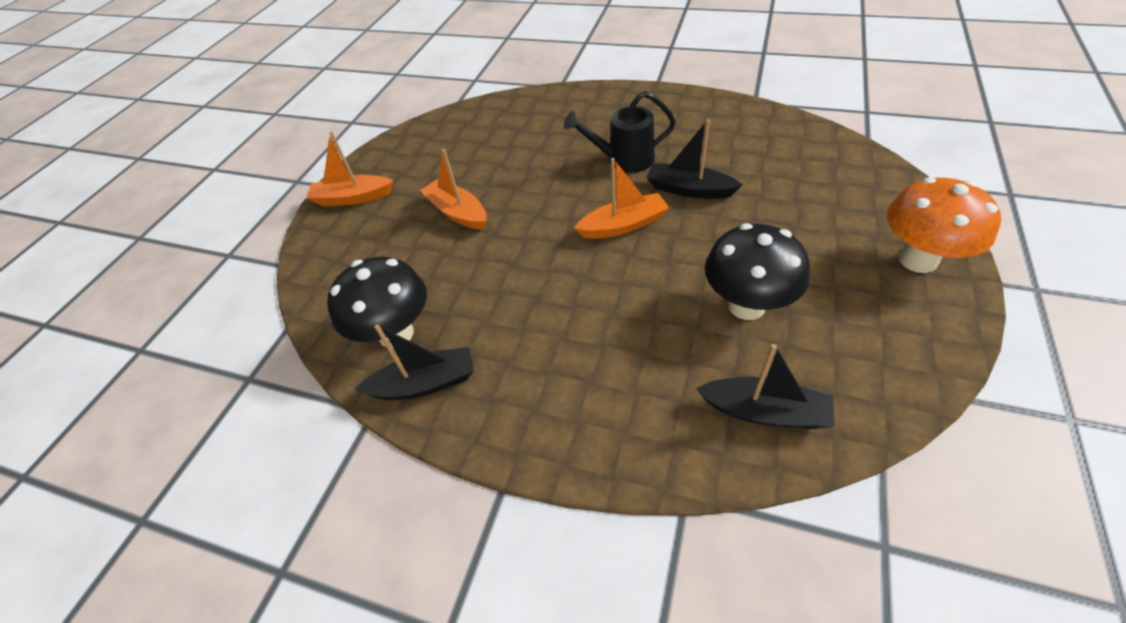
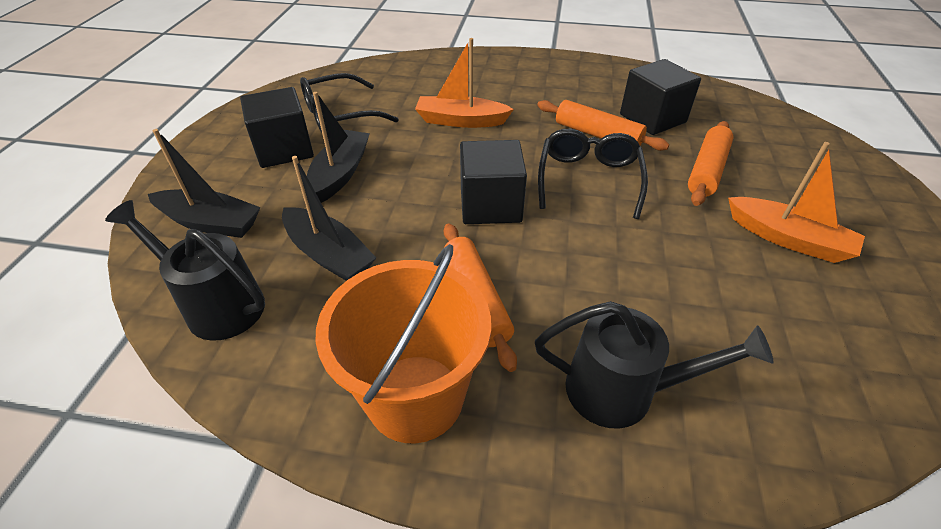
black cube: none = 0 -> [240,87,314,168] [460,140,527,224] [620,59,701,135] = 3
black glasses: none = 0 -> [300,73,399,133] [538,129,648,219] = 2
black mushroom: [327,257,427,348] [705,223,810,320] = 2 -> none = 0
black watering can: [564,91,676,173] = 1 -> [105,200,265,341] [535,301,774,429] = 2
orange boat: [306,132,393,206] [420,149,487,230] [574,158,669,239] = 3 -> [415,38,514,128] [728,142,865,263] = 2
orange bucket: none = 0 -> [316,244,491,443] = 1
orange mushroom: [887,177,1001,273] = 1 -> none = 0
orange rolling pin: none = 0 -> [444,223,517,372] [537,100,669,151] [688,121,734,206] = 3

